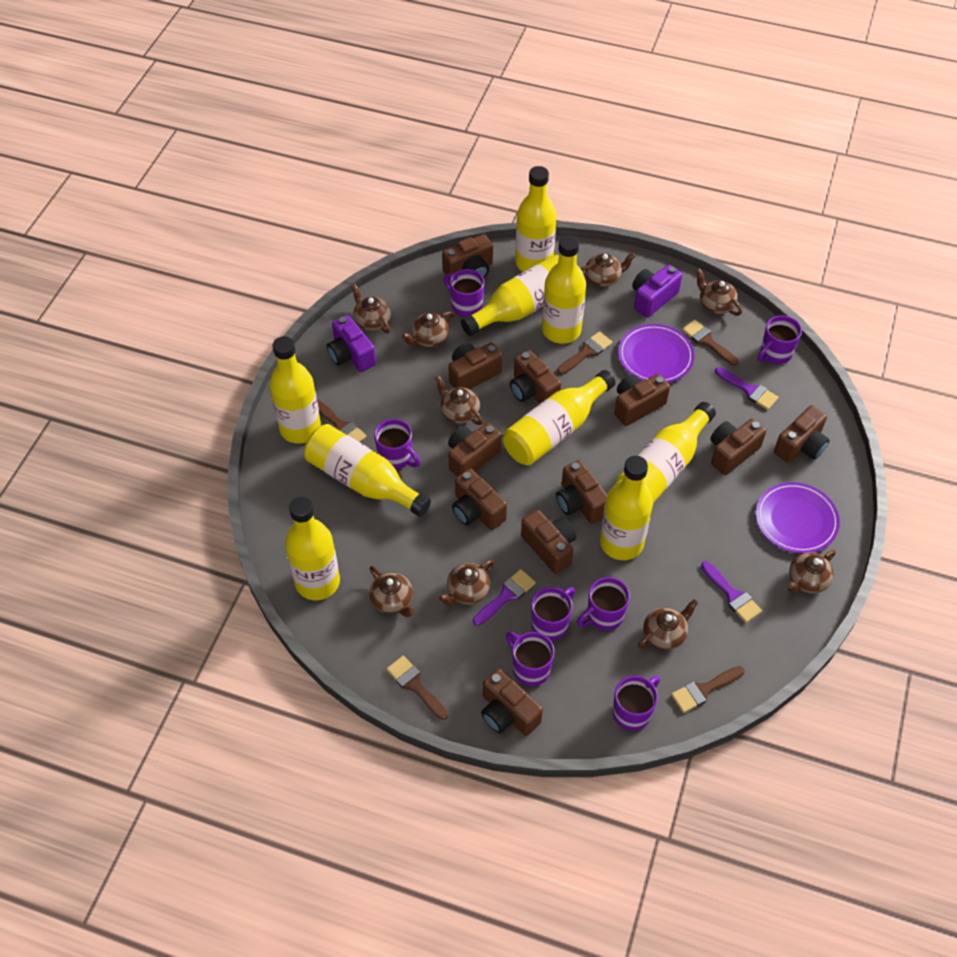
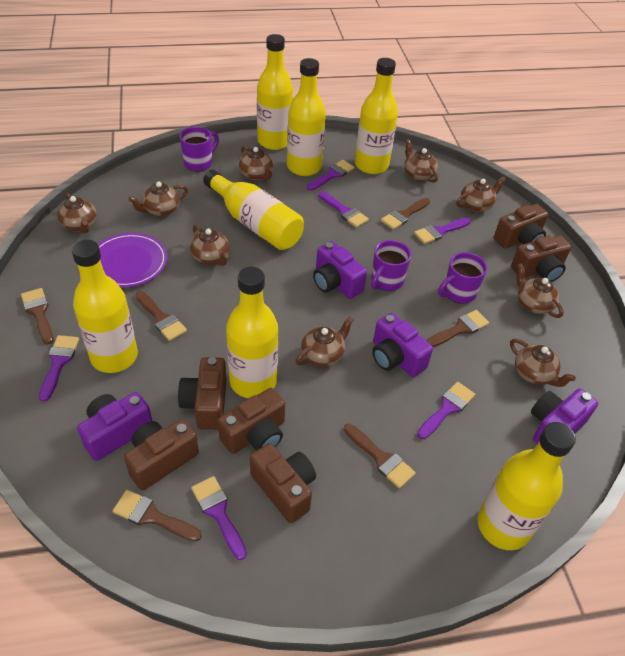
brown brush: [317,400,367,442] [386,656,448,720] [557,331,612,375] [671,666,745,713] [682,320,739,366] = 5 -> [21,288,53,344] [112,490,202,541] [136,291,187,341] [344,424,416,489] [381,198,430,230] [426,310,490,347] = 6
brown camera: [442,234,493,280] [448,343,502,389] [448,423,502,477] [452,469,507,530] [481,669,543,736] [510,350,561,403] [521,510,577,574] [556,460,607,524] [614,374,670,426] [710,418,766,475] [774,405,830,463] = 11 -> [124,419,199,490] [178,357,227,430] [218,388,285,454] [250,443,316,523] [494,204,548,249] [511,235,571,282] = 6
purple brush: [473,569,536,626] [701,561,762,623] [715,367,778,410] = 3 -> [39,335,79,402] [191,476,247,560] [307,160,355,191] [318,191,369,228] [414,218,471,244] [417,382,475,439] = 6
purple camera: [327,315,376,372] [632,265,682,318] = 2 -> [77,392,152,461] [313,241,367,299] [372,313,433,377] [531,389,598,444] = 4
purple mug: [374,419,420,470] [443,269,484,317] [506,632,554,686] [531,587,575,641] [577,577,630,631] [613,676,660,731] [758,315,802,364] = 7 -> [180,127,219,172] [371,240,412,291] [438,252,487,304] = 3
purple plate: [618,324,694,383] [756,482,840,553] = 2 -> [98,233,167,288] = 1
yellow bottle: [269,336,321,444] [285,497,340,600] [304,424,431,517] [461,255,559,336] [503,370,615,465] [515,166,557,272] [542,235,586,344] [600,456,653,560] [616,402,716,503] = 9 -> [72,240,138,373] [203,170,304,250] [226,267,278,398] [257,34,293,150] [287,58,326,176] [355,58,398,174] [478,422,576,550] = 7

